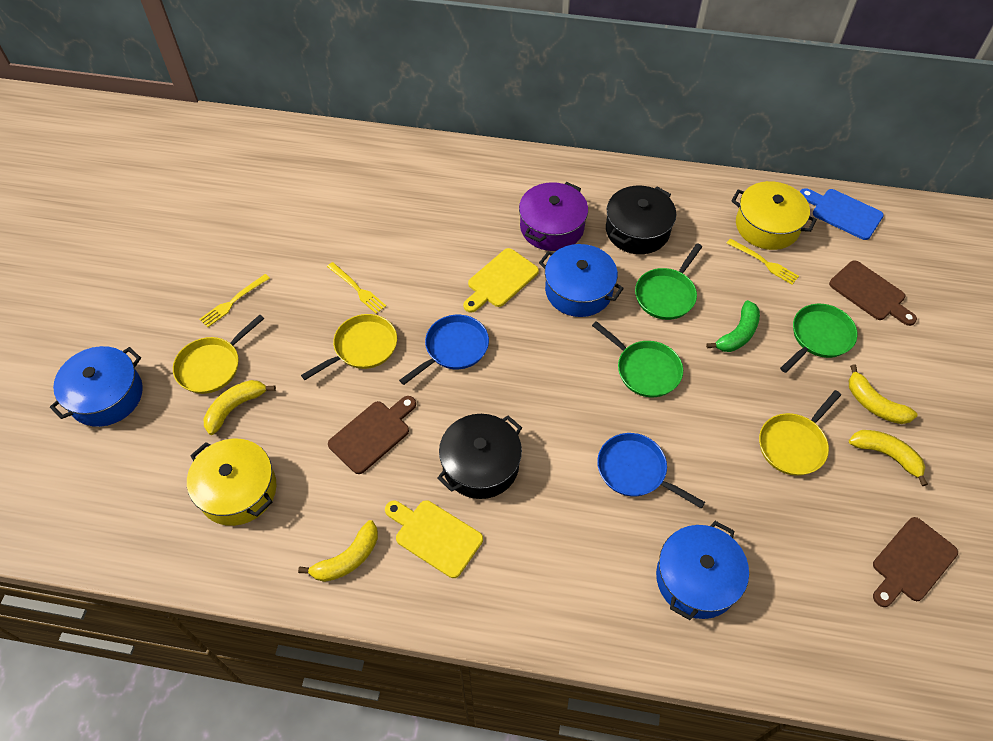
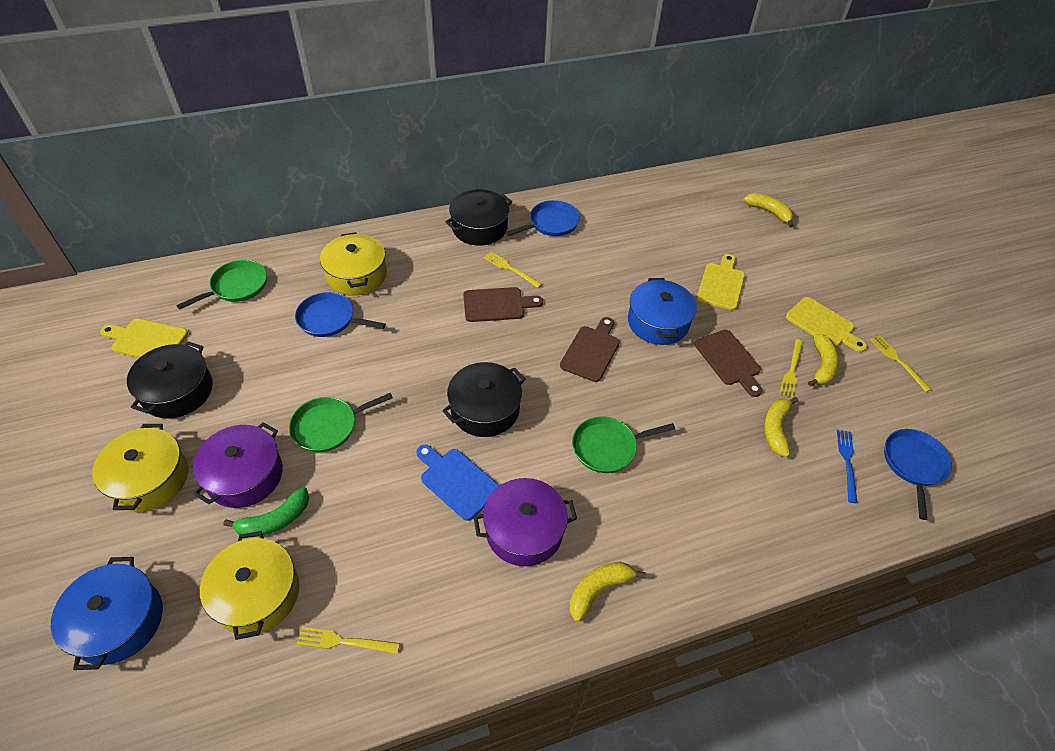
black pot: [437,414,522,499] [606,186,676,254] = 2 -> [127,341,213,419] [442,362,526,437] [445,189,512,246] = 3
blue fork: none = 0 -> [837,430,857,503] = 1
blue pan: [399,315,489,385] [597,433,705,509] = 2 -> [295,292,386,337] [505,200,580,236] [884,429,952,520] = 3
blue pot: [50,346,143,427] [539,244,624,317] [656,521,749,620] = 3 -> [51,557,163,670] [628,278,697,345] = 2
purple pot: [519,182,588,251] = 1 -> [193,422,283,508] [473,478,577,566] = 2
yellow cutting board: [385,500,483,578] [463,248,539,313] = 2 -> [100,319,188,358] [697,254,745,310] [786,297,867,352] = 3
yellow fork: [199,274,270,327] [327,262,386,314] [727,238,799,285] = 3 -> [297,627,400,654] [484,252,542,288] [779,339,803,398] [870,335,932,392] = 4
yellow pan: [173,315,264,394] [301,314,397,380] [759,390,841,476] = 3 -> none = 0
yellow pot: [187,439,276,526] [731,181,817,250] = 2 -> [92,424,188,512] [200,531,299,640] [320,232,387,296] = 3

